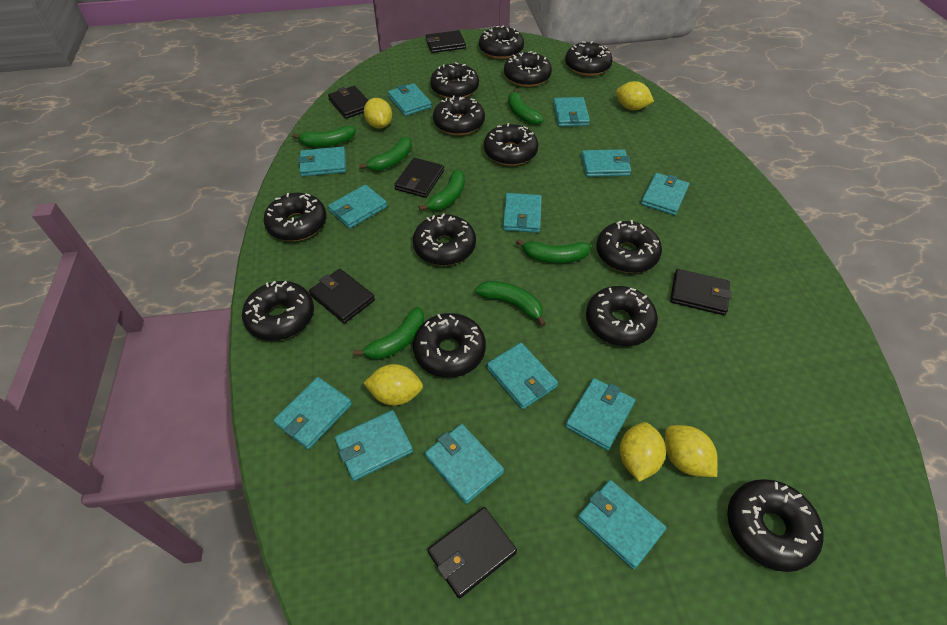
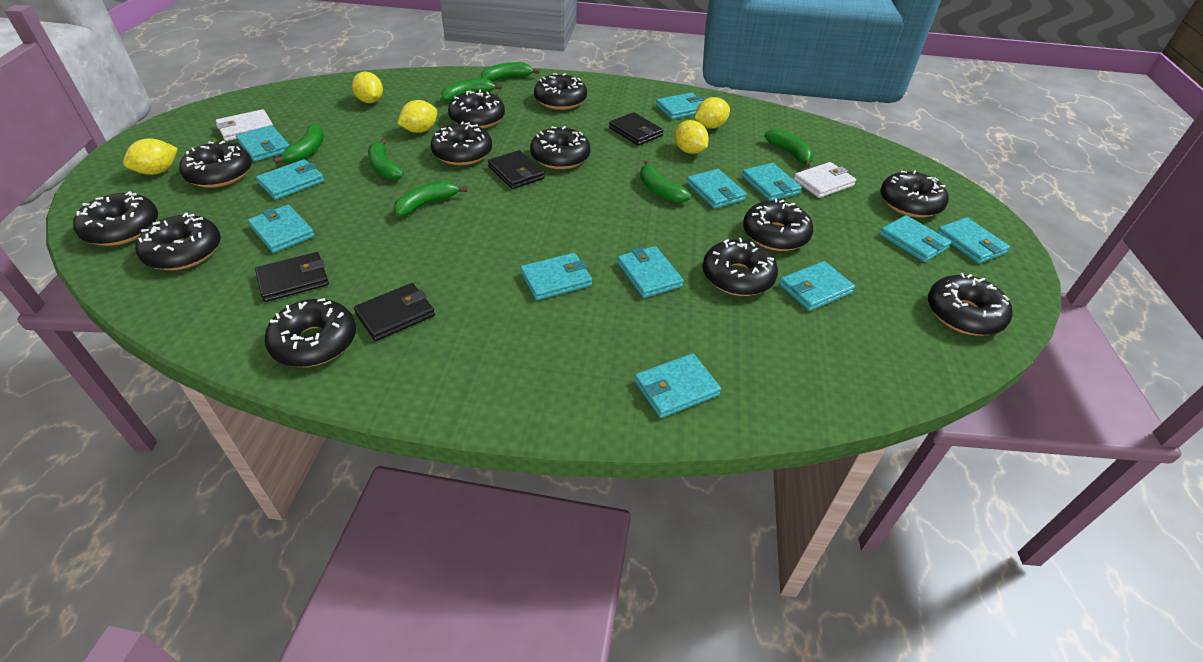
black donut: [242,281,314,341] [264,193,327,241] [413,213,476,266] [413,313,486,378] [430,62,479,98] [433,96,485,135] [479,25,524,59] [484,123,538,166] [504,51,552,87] [565,41,613,76] [586,286,658,346] [596,220,662,273] [727,479,824,572] = 13 -> [73,191,158,246] [135,213,221,270] [179,141,252,188] [264,298,356,367] [431,122,492,165] [448,90,505,129] [530,126,591,169] [534,73,587,110] [703,238,778,296] [743,199,813,251] [880,170,949,217] [928,273,1013,336] = 12
black wallet: [309,269,375,324] [328,86,369,119] [394,158,444,198] [426,30,466,53] [428,507,517,598] [670,269,732,315] = 6 -> [255,252,329,302] [354,283,435,341] [488,150,545,189] [609,112,663,146] = 4
turquoise wallet: [273,377,352,449] [298,147,346,177] [328,185,387,229] [335,410,413,481] [388,83,432,116] [425,424,504,504] [487,343,558,409] [503,193,542,233] [553,97,590,127] [565,378,635,451] [577,480,666,569] [581,149,631,177] [641,173,689,216] = 13 -> [236,125,289,162] [248,205,315,253] [256,159,324,200] [520,253,592,300] [617,246,684,298] [634,353,721,418] [656,93,704,119] [687,169,747,209] [742,163,802,201] [779,261,855,311] [879,215,952,262] [937,217,1010,264] = 12
white wallet: none = 0 -> [216,109,273,141] [794,162,856,198] = 2

